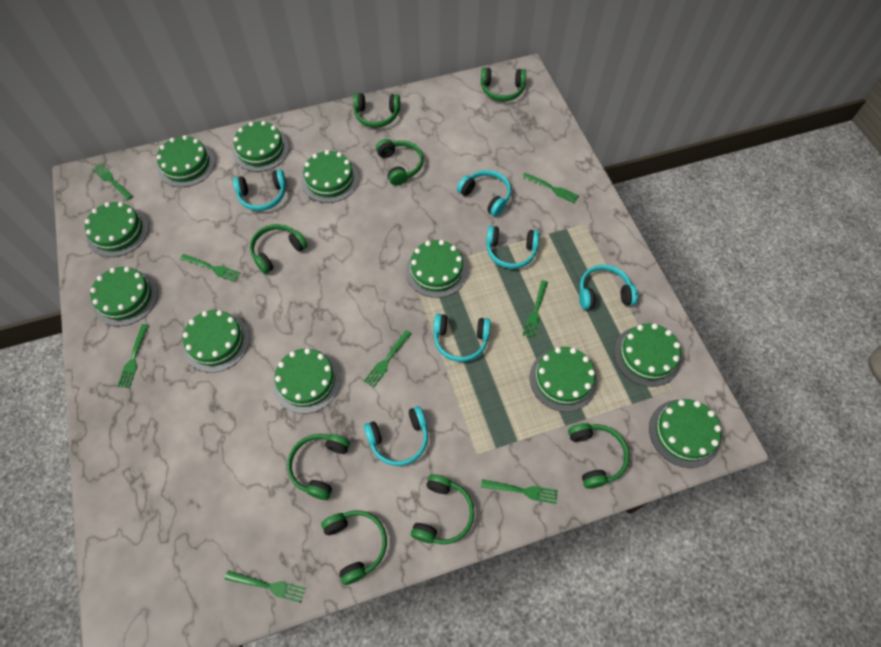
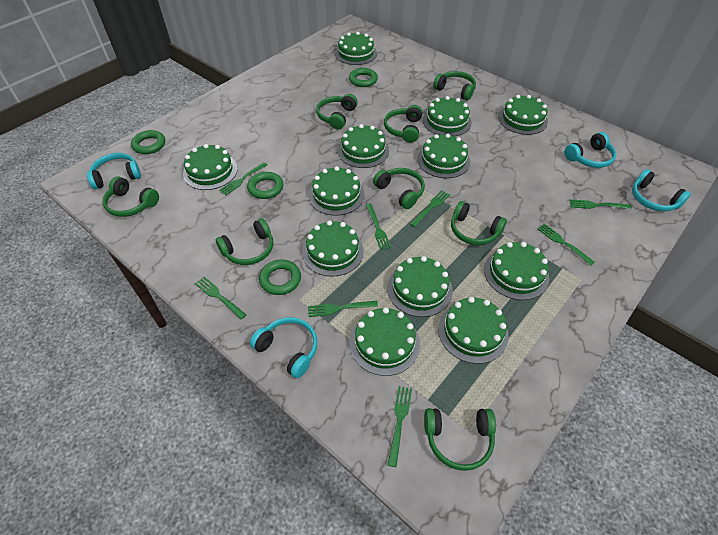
green cake: [85,202,149,257] [90,267,158,326] [157,135,215,187] [183,310,250,373] [233,121,289,172] [273,348,341,414] [301,150,359,203] [406,240,468,298] [529,347,597,412] [614,323,681,387] [649,399,722,468] = 11 -> [183,144,238,190] [302,221,364,277] [309,166,365,216] [335,32,377,65] [338,124,389,168] [350,307,420,376] [387,256,453,317] [417,134,470,178] [423,96,472,136] [438,297,509,364] [484,242,549,300] [498,95,548,135] = 12
green ring: none = 0 -> [131,130,165,154] [247,172,283,199] [259,259,301,295] [349,68,378,87] = 4
turquoise headphones: [233,169,286,211] [364,406,428,466] [433,314,491,362] [457,170,511,217] [486,226,540,269] [579,265,638,310] = 6 -> [87,153,141,189] [250,317,317,378] [564,132,616,168] [632,169,691,212] = 4

